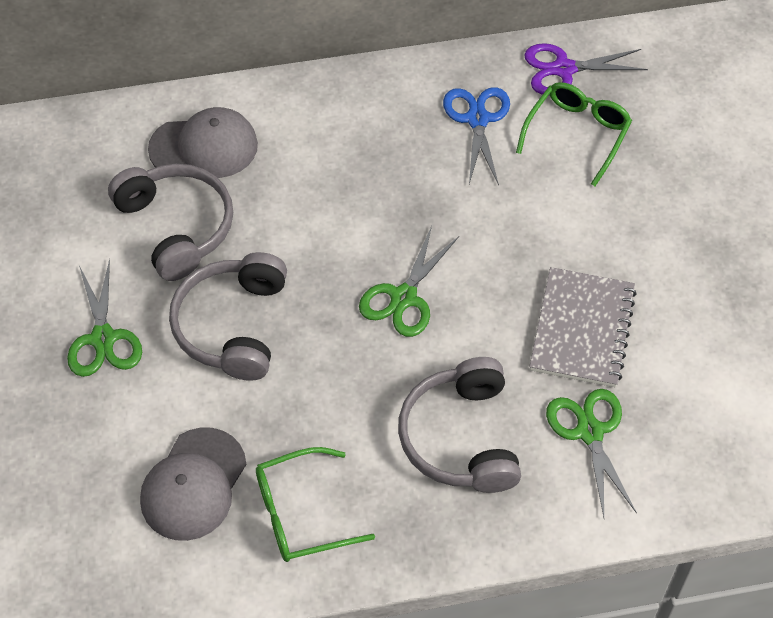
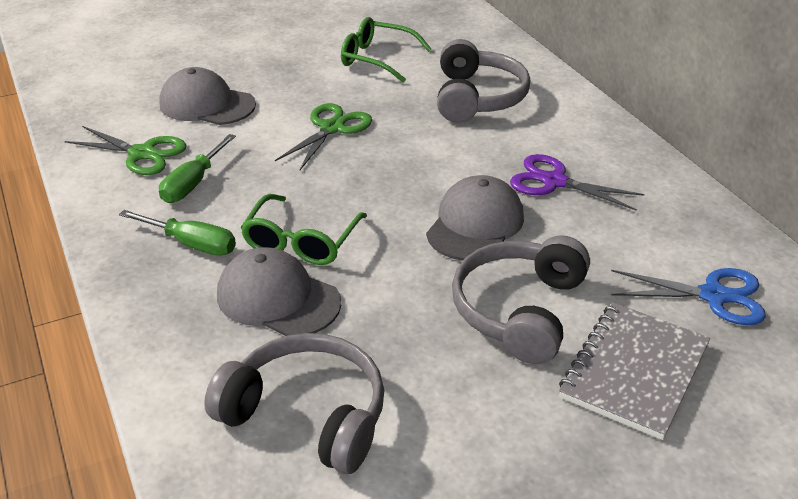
green scissors: [67,259,142,377] [359,226,459,337] [546,389,637,517] = 3 -> [65,126,186,175] [275,103,372,170] = 2
green screwdriver: none = 0 -> [119,210,236,256] [159,134,236,203] = 2
grey cap: [140,427,246,541] [148,107,258,178] = 2 -> [159,67,256,125] [217,247,341,336] [426,175,524,261] = 3

